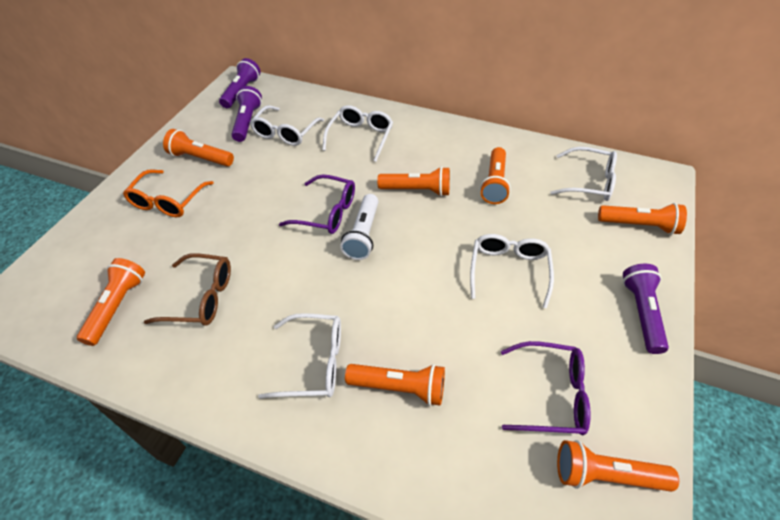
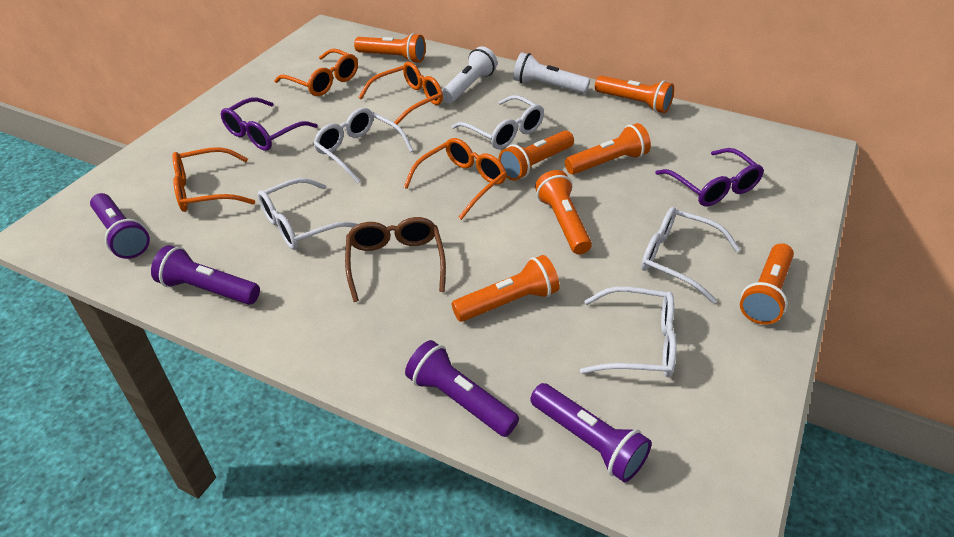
orange glasses: [123,170,214,217] = 1 -> [172,147,255,212] [274,49,358,96] [358,62,443,125] [404,138,507,220] = 4
purple flashlight: [219,58,261,108] [231,86,262,142] [623,264,669,354] = 3 -> [90,193,150,259] [151,245,260,305] [405,340,519,437] [530,383,652,482] = 4
white flashlight: [340,194,378,260] = 1 -> [442,46,497,103] [513,52,590,94] = 2

